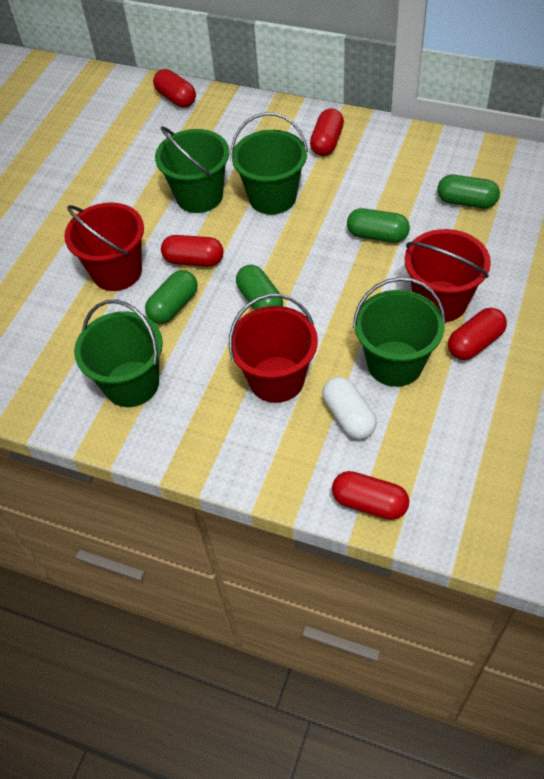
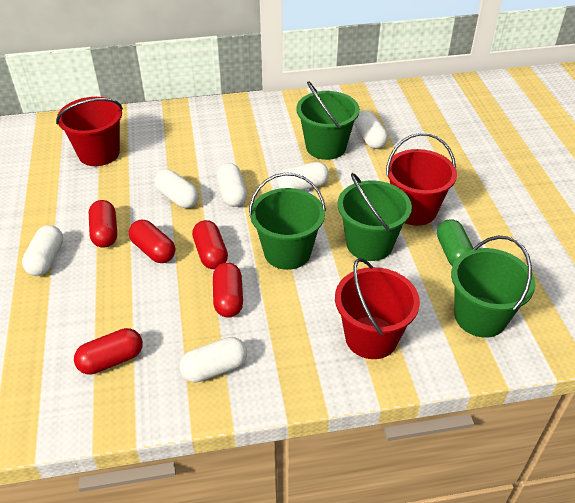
green capsule: [145,270,198,324] [236,265,283,310] [347,208,410,243] [437,175,500,208] = 4 -> [437,219,473,266] = 1
white capsule: [322,377,377,439] = 1 -> [22,225,63,276] [154,170,199,208] [180,337,247,383] [217,163,247,207] [277,162,329,190] [354,111,388,149] = 6

